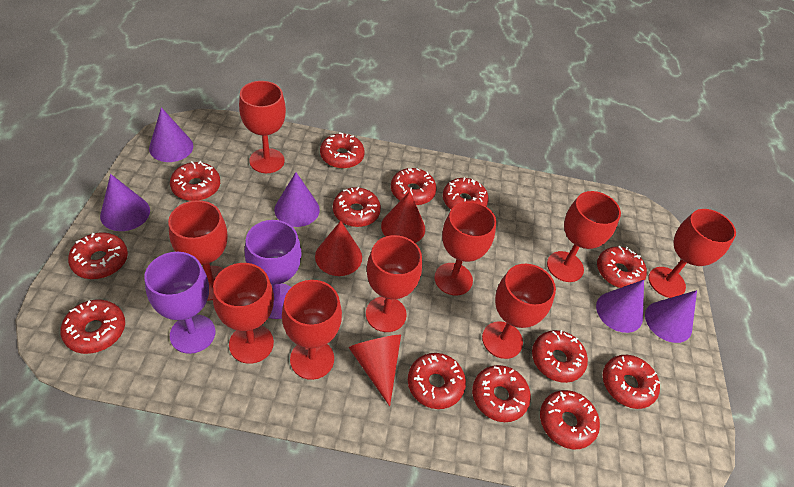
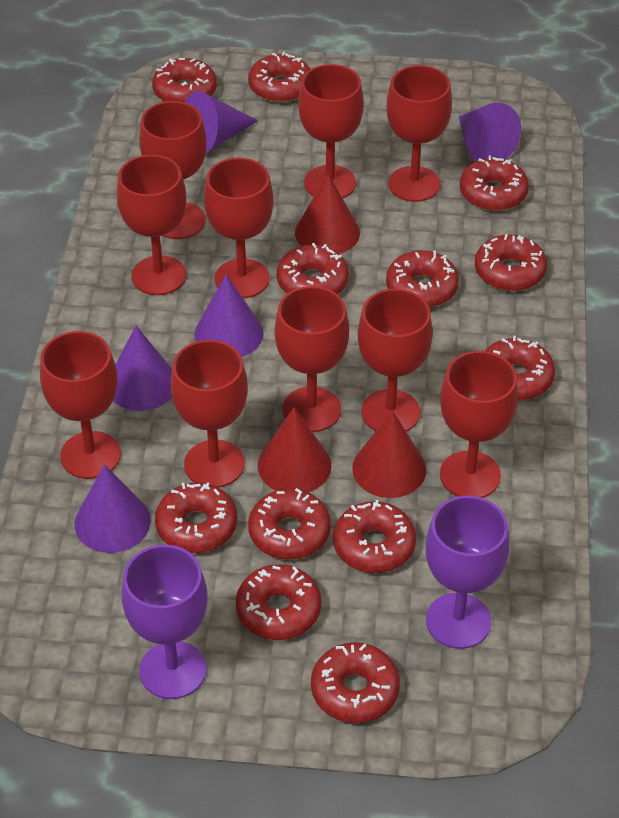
red donut: [60,300,125,354] [68,232,128,279] [170,161,220,201] [320,132,365,169] [333,187,381,227] [391,168,437,205] [408,353,466,409] [443,178,489,209] [472,365,531,422] [532,330,588,383] [540,390,600,449] [597,246,647,288] [603,355,660,409] = 13 -> [152,58,217,103] [155,482,237,553] [236,564,321,640] [248,52,310,102] [248,488,331,560] [276,243,349,294] [311,642,400,723] [333,500,416,573] [386,250,459,307] [460,156,529,211] [475,234,547,291] [485,336,555,400] = 12
red goblet: [168,200,228,301] [213,263,274,364] [239,81,286,173] [282,280,342,380] [366,235,422,332] [434,201,496,295] [482,264,556,359] [547,191,621,282] [648,209,736,298] = 9 -> [40,331,121,479] [117,155,186,295] [139,101,207,239] [171,340,248,488] [204,158,274,298] [275,286,349,432] [298,64,364,198] [358,289,433,432] [386,65,452,202] [440,351,518,498] = 10

